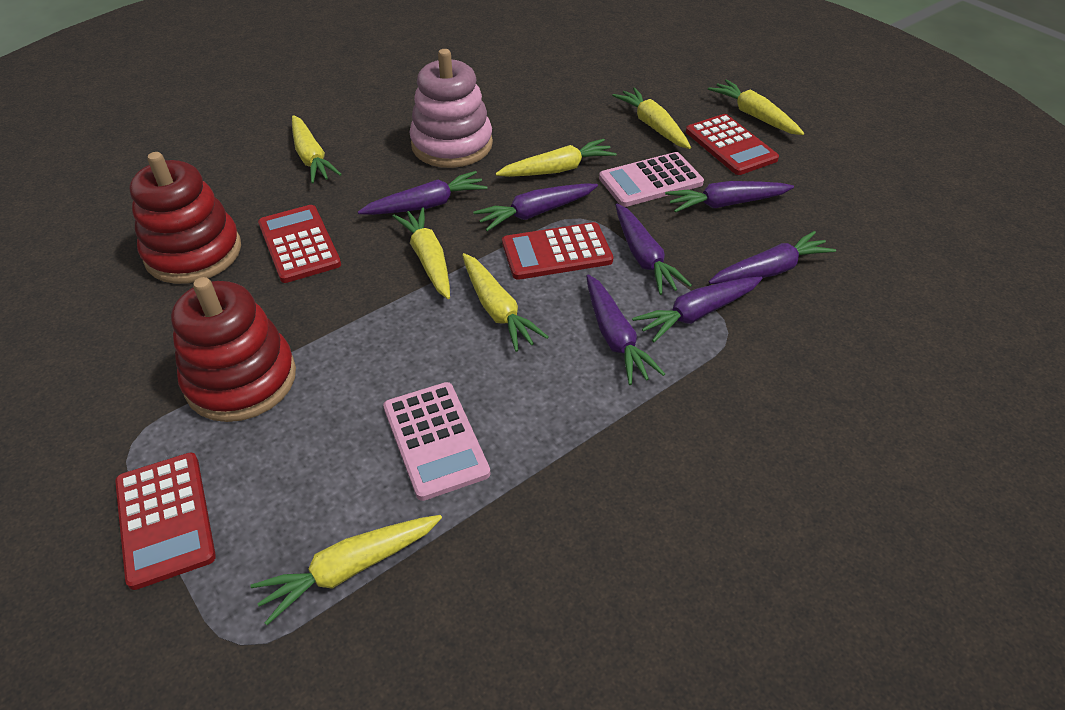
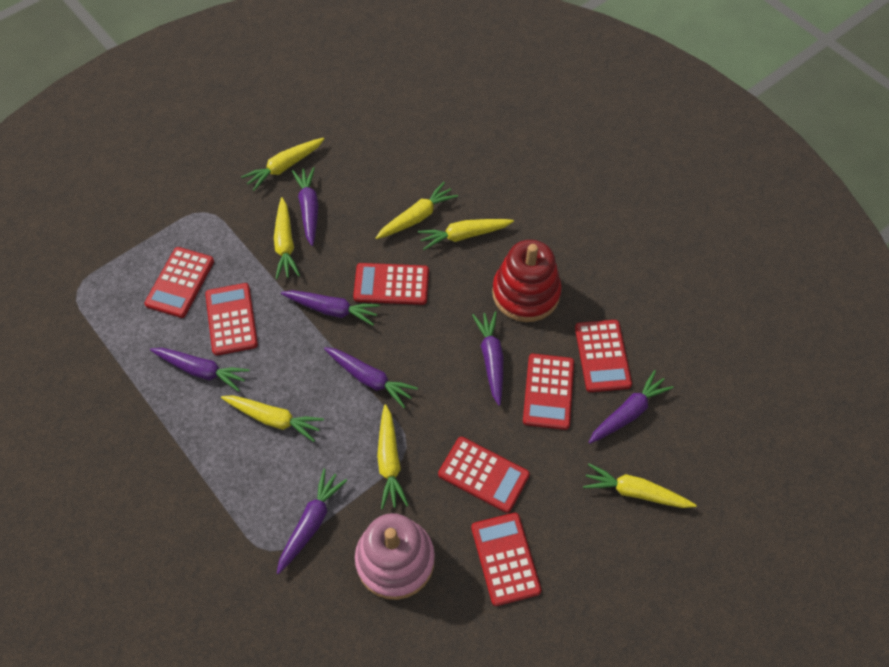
pink calculator: [383,382,490,501] [599,152,704,207] = 2 -> none = 0
red calculator: [115,452,216,590] [258,205,341,283] [502,222,613,280] [686,114,779,175] = 4 -> [145,247,214,318] [205,283,258,356] [353,263,429,305] [438,437,530,513] [471,513,542,606] [523,354,574,430] [575,320,632,392] = 7
red stacking toy: [130,152,241,284] [171,277,296,422] = 2 -> [492,240,562,322] = 1

